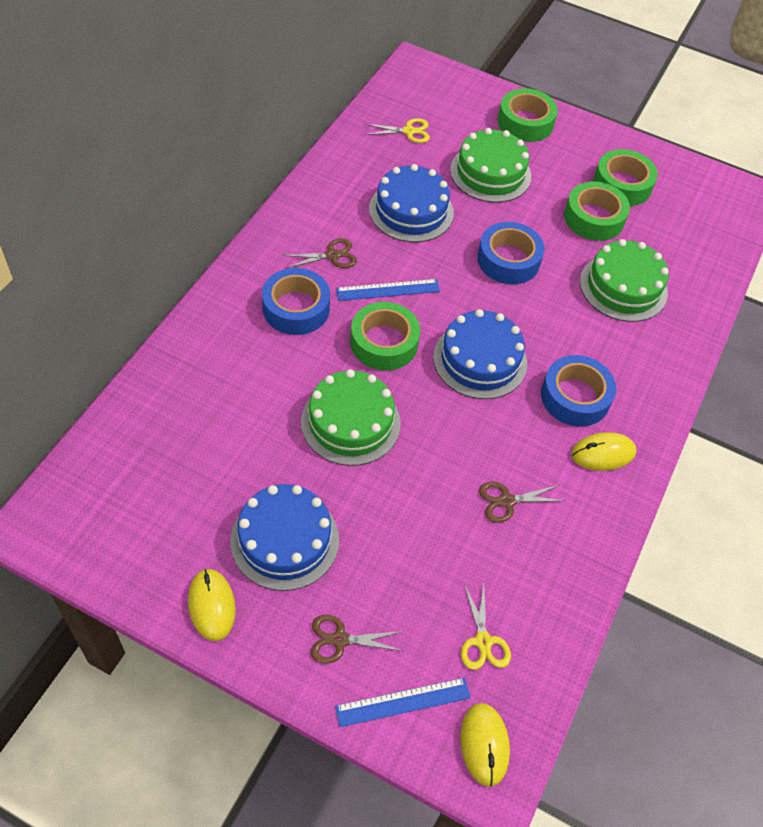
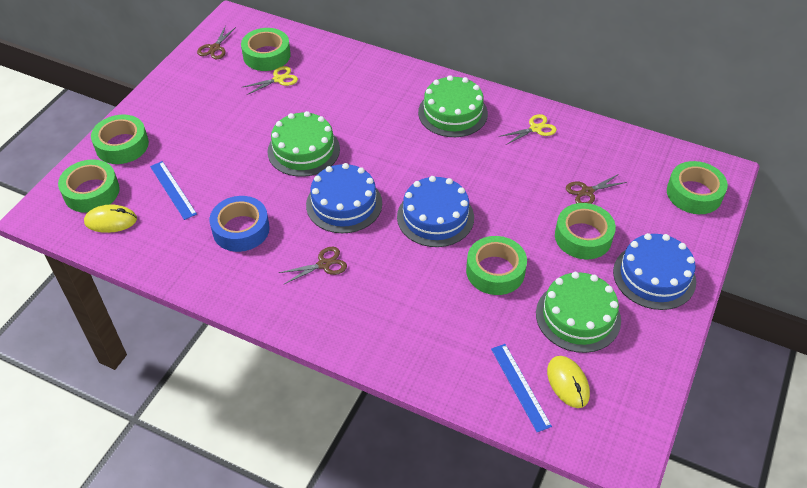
blue tape: [262,268,330,335] [477,222,544,284] [541,355,616,427] = 3 -> [209,196,270,252] = 1
green tape: [350,302,420,371] [498,88,558,142] [564,181,630,241] [593,149,658,206] = 4 -> [58,159,120,213] [91,114,149,164] [241,28,291,71] [466,236,527,295] [555,203,616,259] [667,161,728,214] = 6
yellow mouse: [188,569,236,641] [460,703,510,787] [571,432,637,471] = 3 -> [84,205,137,233] [547,356,590,408] = 2

